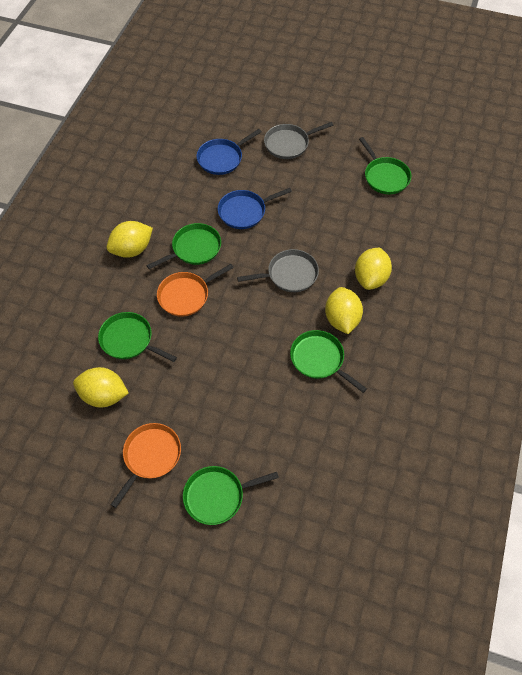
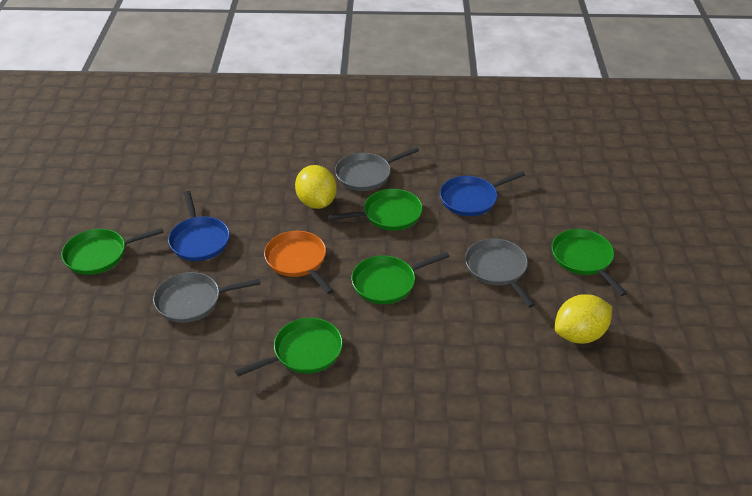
grey pan: [237,249,319,292] [264,122,333,159] = 2 -> [153,272,260,323] [335,147,419,191] [465,238,535,308] = 3
orange pan: [110,423,181,508] [157,264,234,317] = 2 -> [264,231,334,294] = 1
yellow lemon: [73,367,129,408] [107,221,153,258] [325,287,363,334] [355,248,392,290] = 4 -> [295,165,337,209] [555,294,612,344] = 2

